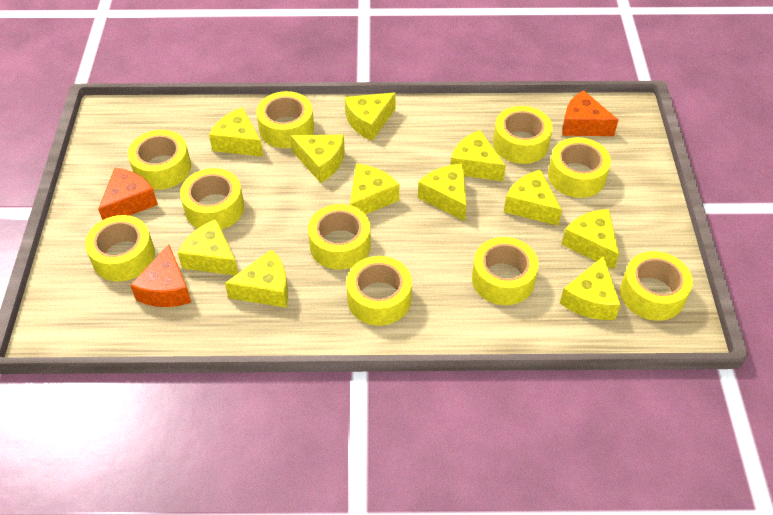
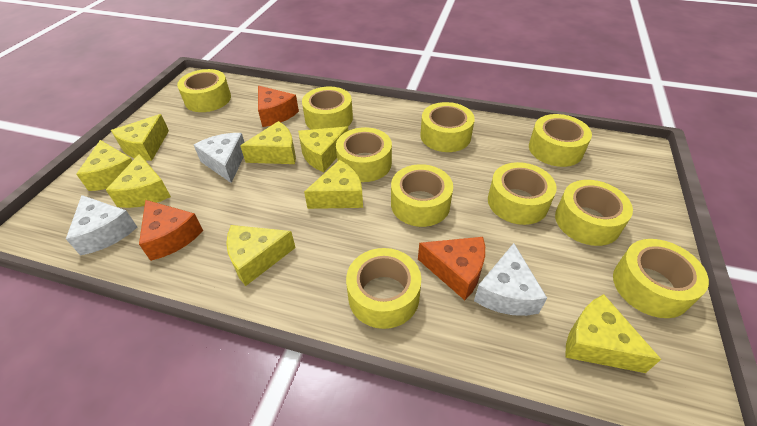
white cheese: none = 0 -> [66,195,137,256] [194,133,245,183] [474,243,547,316] = 3
yellow cheese: [178,219,238,275] [209,107,263,157] [225,249,288,307] [290,135,345,183] [345,93,396,141] [350,164,399,214] [418,164,467,221] [451,130,506,181] [504,170,562,226] [560,256,621,320] [561,209,619,270] = 11 -> [76,140,132,191] [106,154,171,208] [111,114,169,161] [226,225,296,286] [240,121,296,164] [298,126,348,172] [304,160,363,209] [565,294,661,373] = 8

